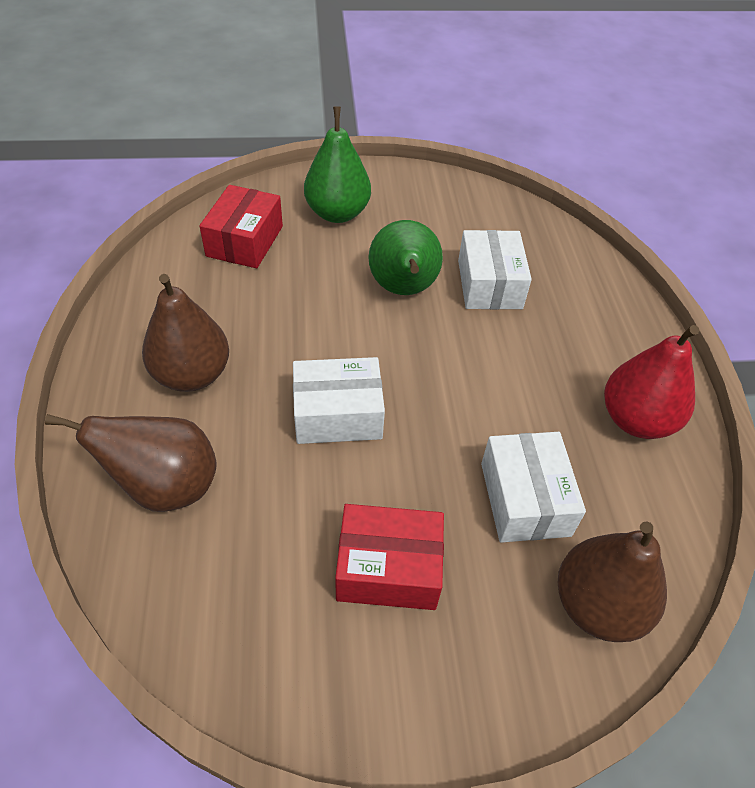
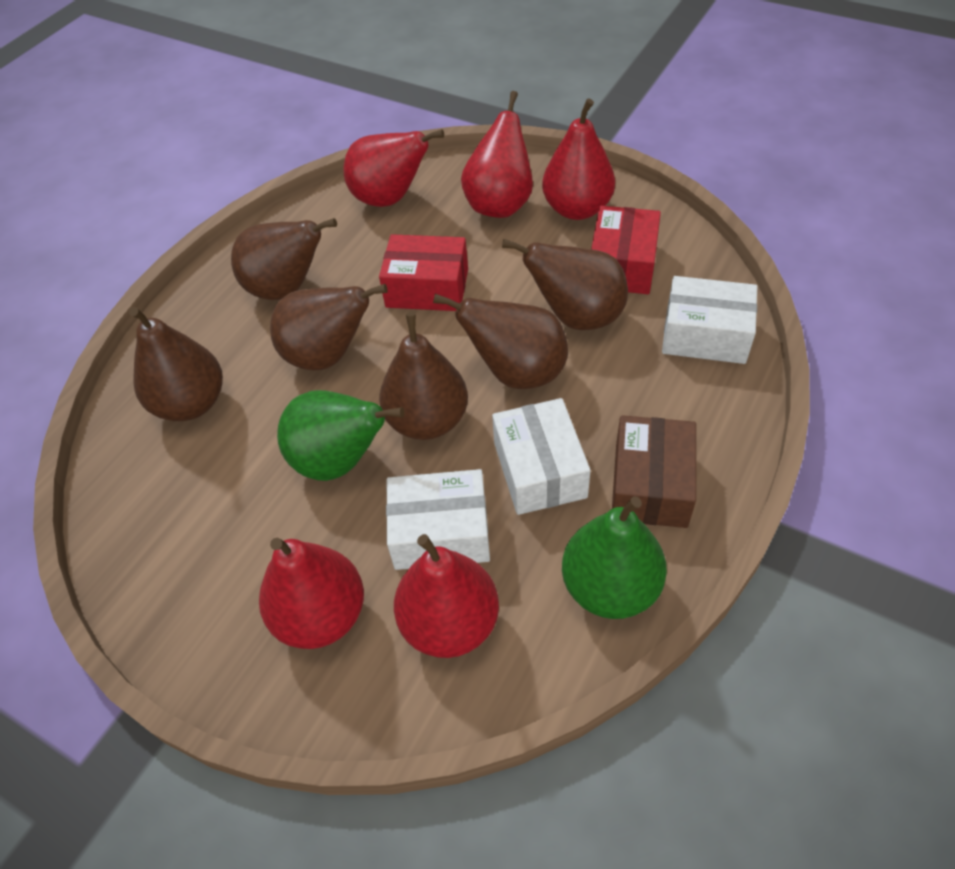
brown box: none = 0 -> [612,415,696,528] = 1
brown pear: [45,414,217,512] [142,274,229,392] [557,521,667,642] = 3 -> [129,307,223,421] [231,218,337,300] [270,284,388,371] [379,312,468,440] [433,294,568,389] [502,239,628,330] = 6
red pear: [604,325,699,439] = 1 -> [259,538,364,649] [344,129,444,207] [394,534,499,658] [461,91,533,218] [542,99,615,220] = 5

